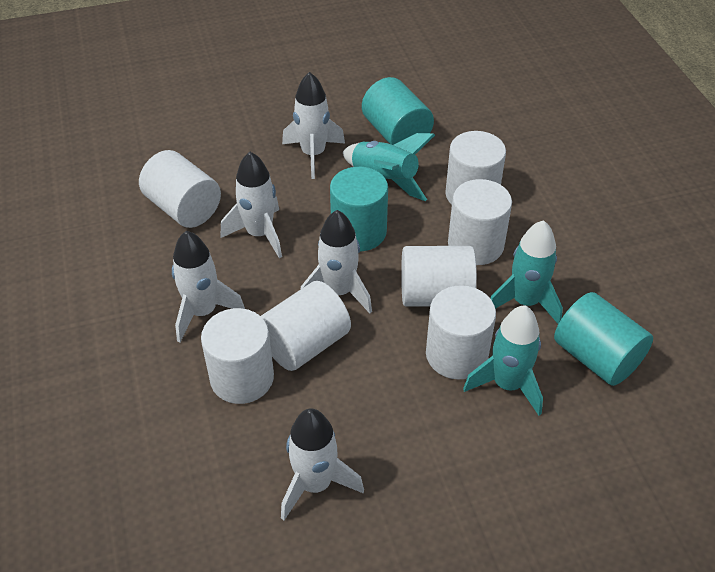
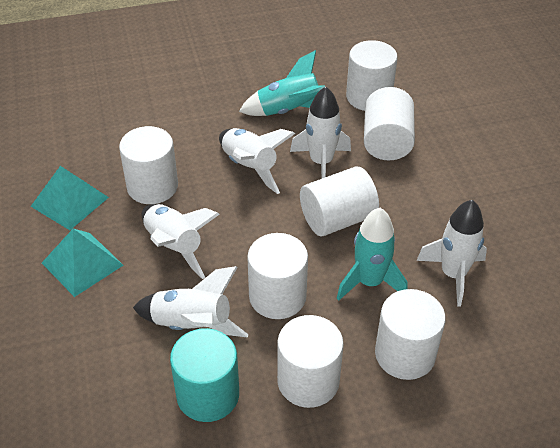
turquoise cylinder: [330,167,388,251] [362,77,434,145] [554,292,653,386] = 3 -> [170,328,239,422] = 1
turquoise pyramid: none = 0 -> [30,166,109,230] [42,229,123,297] = 2
turquoise rocket: [343,133,435,201] [463,305,543,416] [490,220,563,324] = 3 -> [239,50,325,116] [337,208,408,301] = 2

